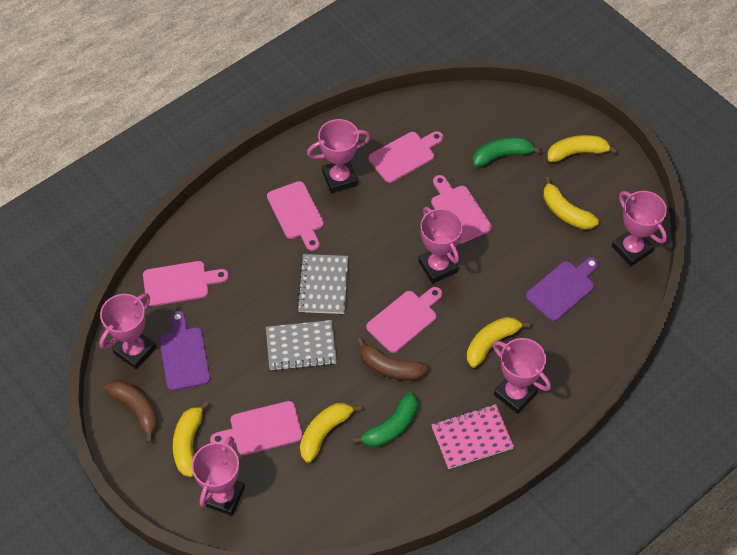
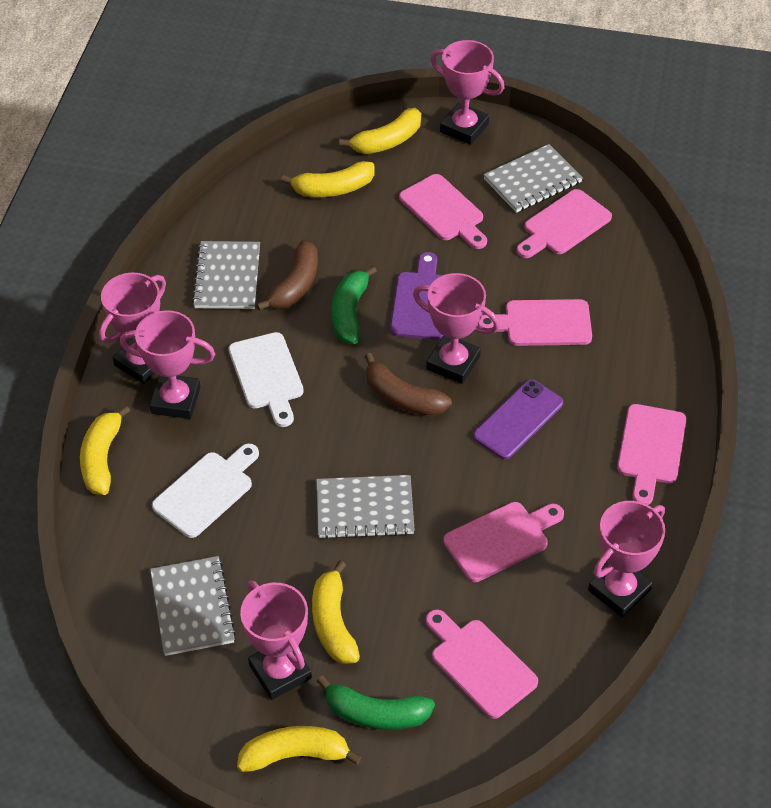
grey notebook: [266,320,337,371] [297,254,348,314] = 2 -> [150,556,236,656] [192,241,260,309] [316,475,415,539] [483,144,583,213] = 4
pink notebook: [431,404,514,469] = 1 -> none = 0
purple cutting board: [159,311,210,391] [526,257,599,322] = 2 -> [390,252,443,340] = 1
purple phone: none = 0 -> [473,380,563,459] = 1
white cutting board: none = 0 -> [152,444,259,538] [229,332,304,427] = 2

